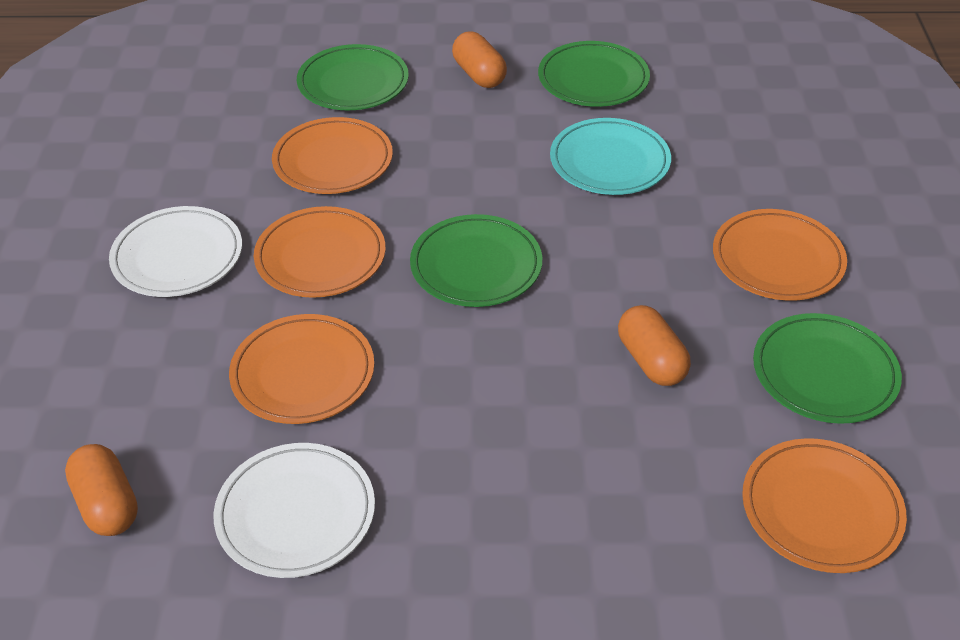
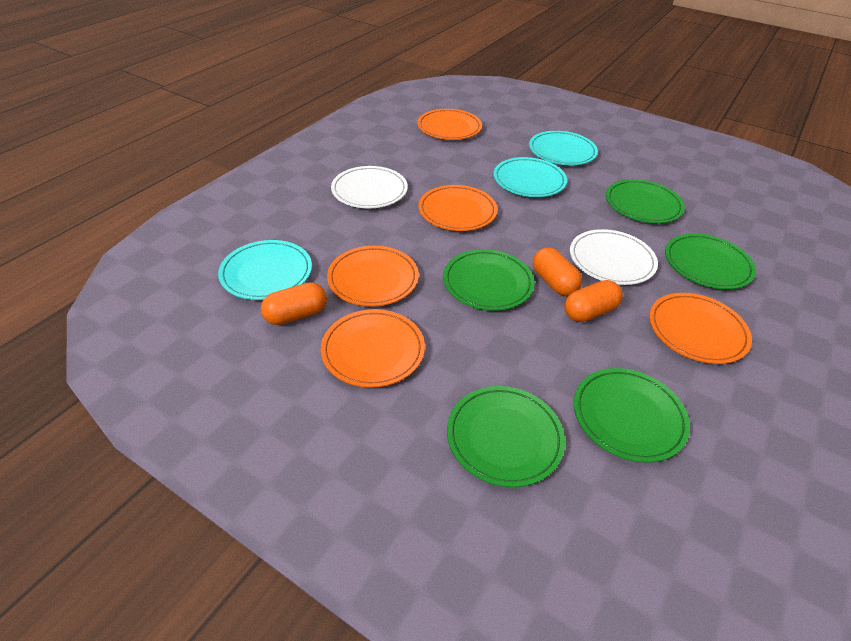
green plate: [297,44,409,110] [410,214,542,307] [538,41,650,107] [753,313,902,424] = 4 -> [443,249,535,311] [447,386,565,487] [574,368,690,463] [606,179,685,223] [665,233,756,289] = 5
turquoise plate: [550,118,671,195] = 1 -> [218,240,312,300] [493,157,567,197] [529,131,598,165] = 3

